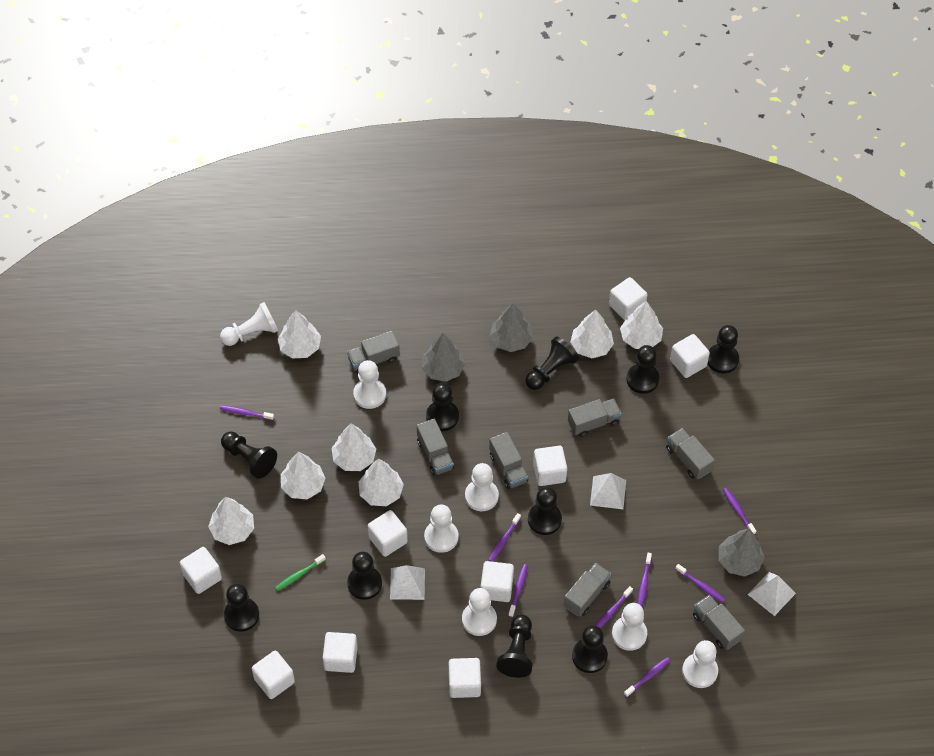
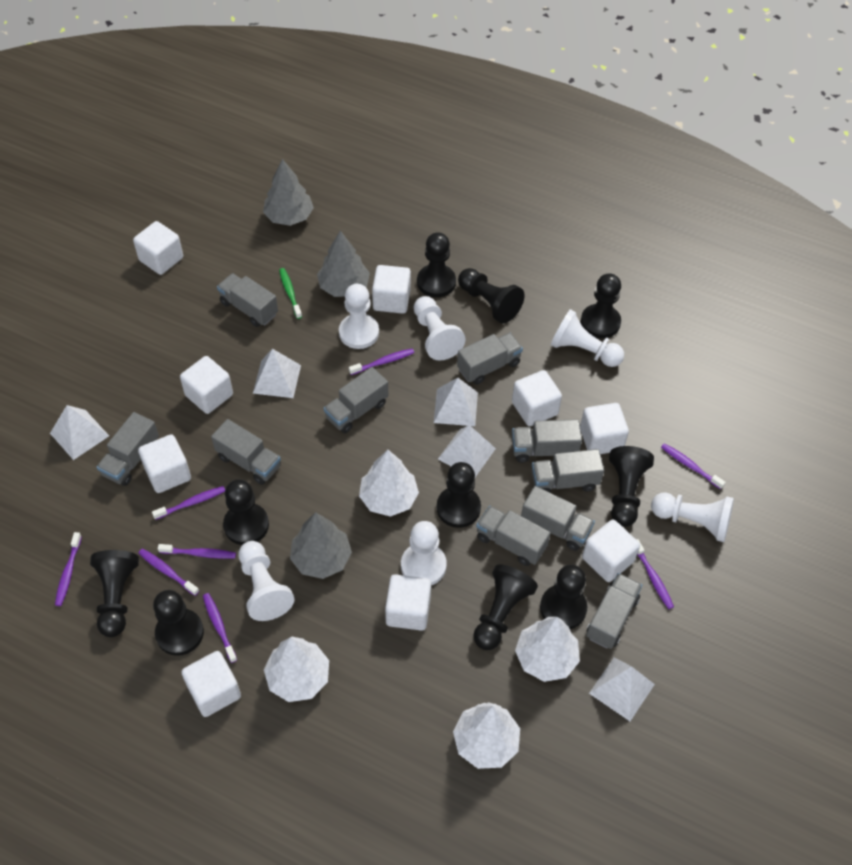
grey truck: [347,331,400,374] [417,419,454,476] [489,432,528,489] [564,563,611,616] [568,398,622,437] [666,428,715,479] [693,595,745,650] = 7 -> [97,412,159,486] [211,419,281,485] [217,273,278,327] [324,367,388,433] [457,333,523,385] [476,506,551,566] [512,419,582,463] [521,486,595,551] [532,449,604,493] [586,573,642,649] = 10
white pawn: [220,302,278,346] [353,360,386,409] [424,504,458,553] [462,588,497,636] [465,463,499,511] [612,603,647,651] [682,640,718,688] = 7 -> [238,541,294,621] [339,284,379,349] [401,521,447,585] [414,296,465,361] [551,309,624,367] [651,493,734,542] = 6
white pyramid: [390,565,425,600] [590,473,626,509] [748,572,796,616] = 3 -> [50,405,109,460] [253,349,301,398] [434,378,478,426] [438,425,496,477] [589,657,655,721] = 5
white tree: [208,497,254,545] [278,310,321,359] [281,451,326,499] [331,424,376,471] [359,459,404,506] [571,309,614,358] [620,301,663,349] = 7 -> [264,637,329,702] [359,450,419,517] [453,702,520,769] [515,617,580,682] = 4

